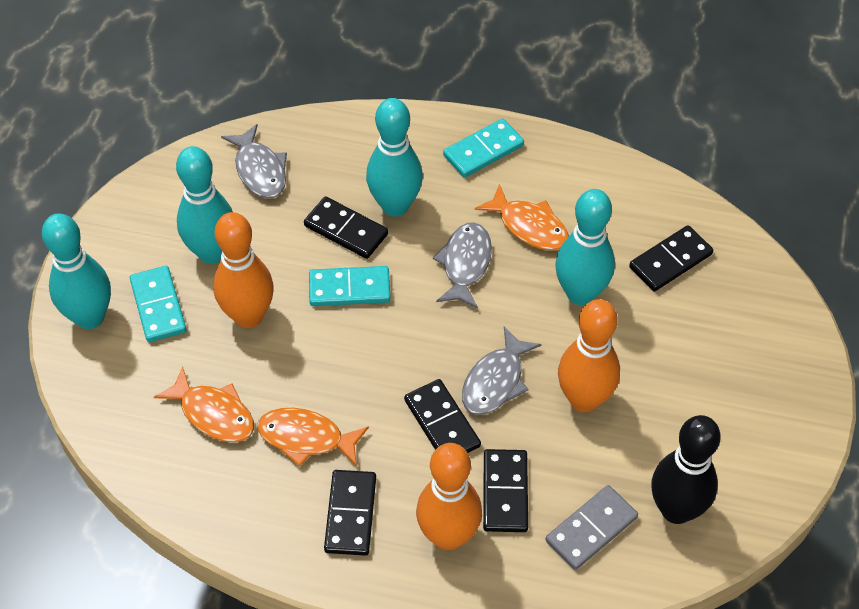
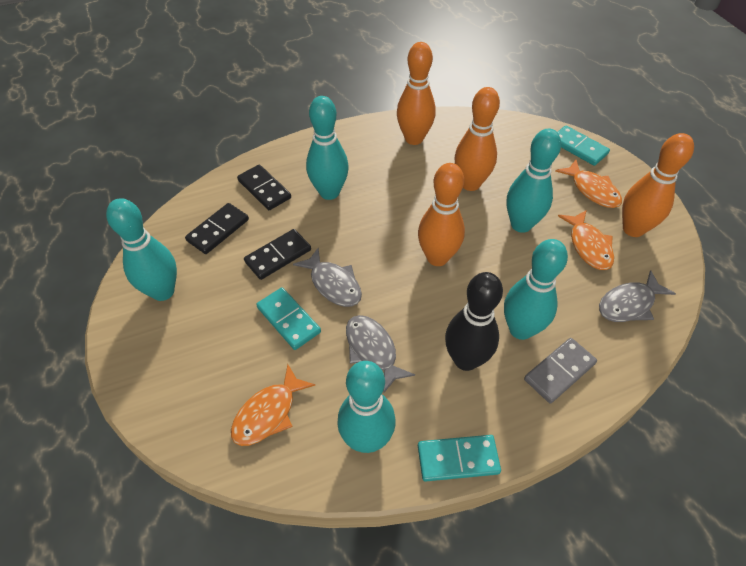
black domino: [304,196,388,259] [324,470,376,556] [404,379,481,453] [483,449,528,532] [629,225,713,291] = 5 -> [185,203,249,254] [237,165,291,210] [244,229,311,280] = 3
orange bowling pin: [213,212,274,328] [416,443,482,550] [558,299,620,412] = 3 -> [397,42,436,145] [418,163,465,266] [455,87,500,191] [622,133,694,237] = 4
turquoise bowling pin: [42,213,111,329] [176,146,233,264] [366,98,423,217] [555,189,615,305] = 4 -> [106,198,177,301] [306,96,349,200] [337,361,395,453] [504,239,568,340] [506,129,561,233] = 5

